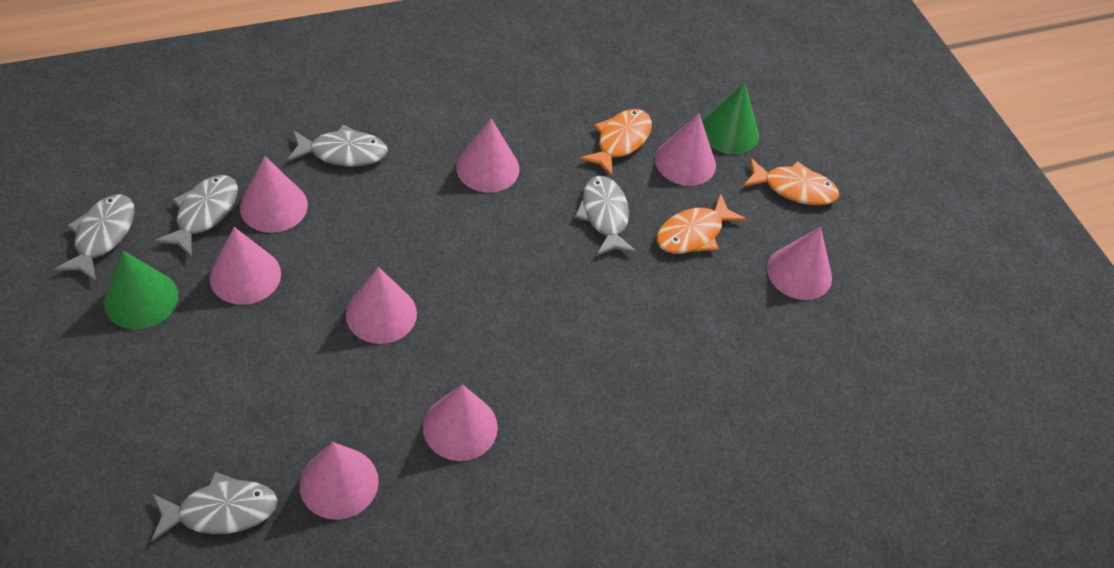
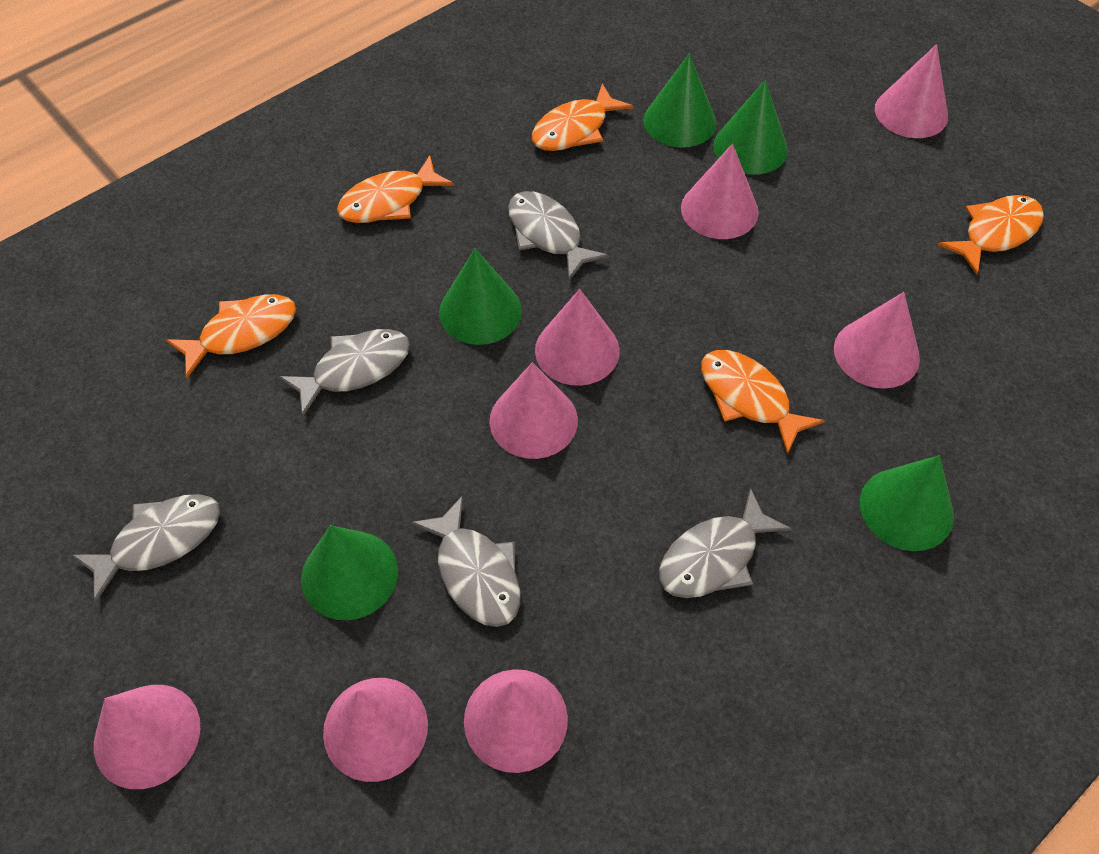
green cone: [104,251,178,329] [702,82,759,154] = 2 -> [301,525,398,620] [439,248,522,345] [643,53,717,148] [713,80,788,174] [860,455,954,551] = 5
orange fish: [579,109,652,177] [656,193,747,254] [743,158,839,205] = 3 -> [166,294,296,378] [337,155,454,223] [532,83,633,151] [701,350,825,455] [938,195,1044,275] = 5

